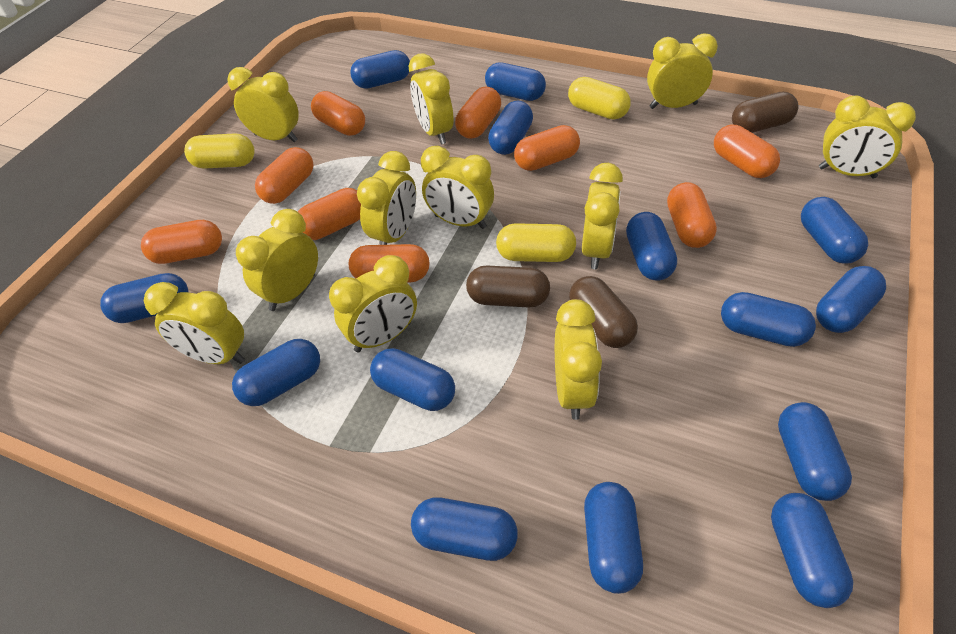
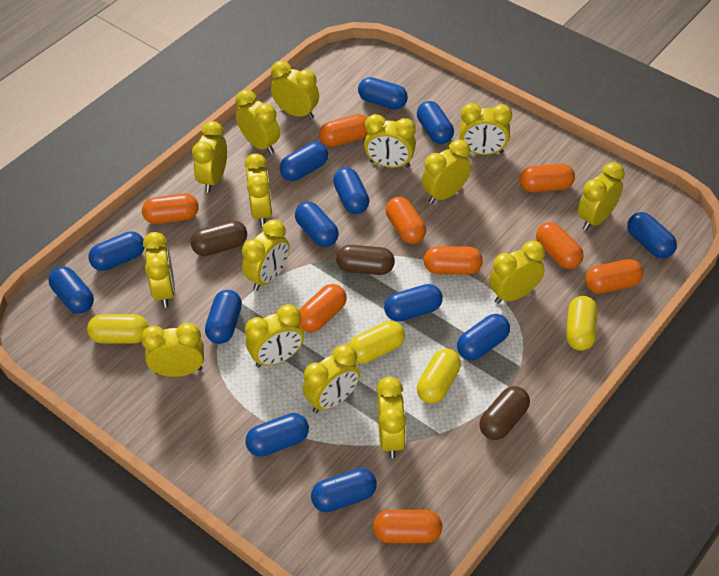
blue capsule: [100,273,189,323] [232,339,320,406] [350,50,410,89] [370,348,455,411] [411,497,518,561] [485,63,546,101] [488,101,533,155] [584,482,643,594] [626,212,677,280] [721,292,816,347] [771,493,853,608] [778,402,852,501] [801,197,868,264] [816,266,886,333] = 14 -> [49,266,94,313] [88,231,145,271] [205,290,242,344] [245,413,309,457] [279,142,328,181] [295,202,339,247] [311,468,377,512] [333,167,370,214] [358,77,408,110] [384,284,443,322] [417,101,454,144] [457,314,510,360] [627,212,677,258] = 13
yellow capsule: [184,133,255,169] [496,223,576,262] [568,77,631,120] = 3 -> [87,314,149,343] [349,321,405,364] [417,349,461,404] [566,296,598,351] = 4
yellow clock: [144,282,245,364] [227,67,299,142] [236,209,318,311] [329,255,417,352] [357,151,416,245] [409,53,453,145] [421,146,494,229] [555,299,602,420] [582,163,623,269] [647,33,718,109] [819,96,916,178] = 11 -> [141,323,204,377] [143,232,175,308] [192,121,227,193] [236,90,280,154] [242,219,289,291] [244,153,272,227] [245,304,304,368] [271,61,319,119] [303,344,360,413] [364,114,416,168] [377,377,406,458] [422,140,471,204] [460,103,512,155] [489,241,545,304] [578,162,625,230] = 15

